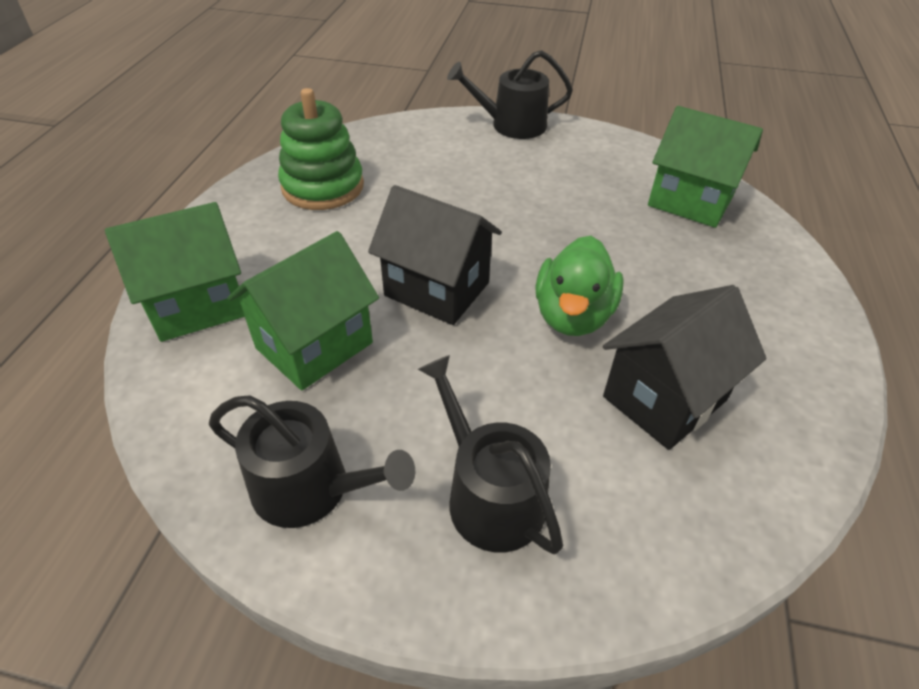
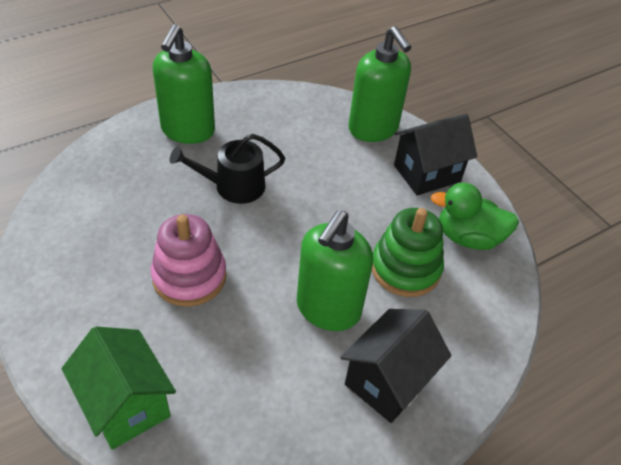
black watering can: [209,395,415,528] [418,355,563,554] [447,50,573,139] = 3 -> [170,134,285,204] = 1
green house: [105,202,245,342] [227,231,379,390] [648,106,763,228] = 3 -> [61,326,176,450] = 1
green soap dispenser: none = 0 -> [153,24,215,144] [297,210,373,331] [348,26,411,142] = 3
pink stacking toy: none = 0 -> [151,214,227,307] = 1

